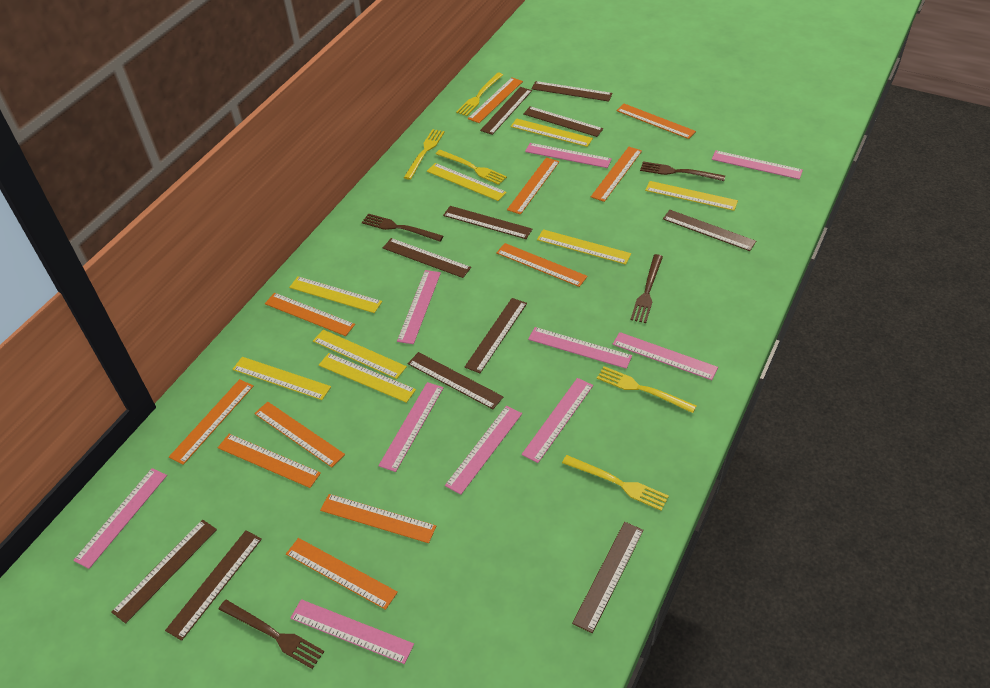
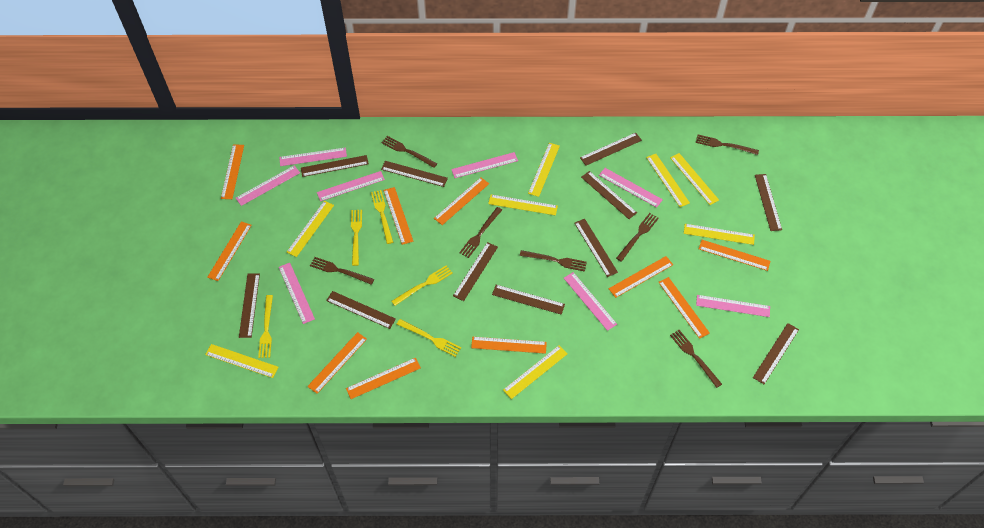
brown fork: [218,600,324,669] [362,214,443,242] [630,254,663,323] [640,162,725,181] = 4 -> [310,257,374,285] [381,136,437,168] [459,207,502,258] [520,250,587,272] [616,213,659,262] [670,330,722,388] [696,135,759,155] = 7
orange ruler: [169,379,254,465] [218,434,321,488] [254,402,345,468] [265,293,355,336] [286,538,398,610] [320,494,436,543] [468,77,523,123] [496,243,587,287] [507,158,559,215] [591,147,642,202] [616,104,696,139] = 11 -> [207,221,252,281] [221,144,244,199] [307,332,367,394] [346,358,421,399] [383,187,413,245] [434,177,489,225] [471,337,547,354] [609,256,673,298] [658,277,710,339] [699,240,771,271] = 10
pink ruler: [73,468,167,569] [290,599,414,664] [378,382,444,472] [397,270,441,344] [445,406,522,495] [521,378,593,463] [525,143,612,168] [528,327,632,369] [613,332,718,380] [712,150,803,179] = 10 -> [236,165,300,206] [279,147,347,166] [279,263,315,324] [317,171,385,201] [451,152,518,178] [564,272,617,331] [599,168,663,208] [696,295,770,317] = 8

